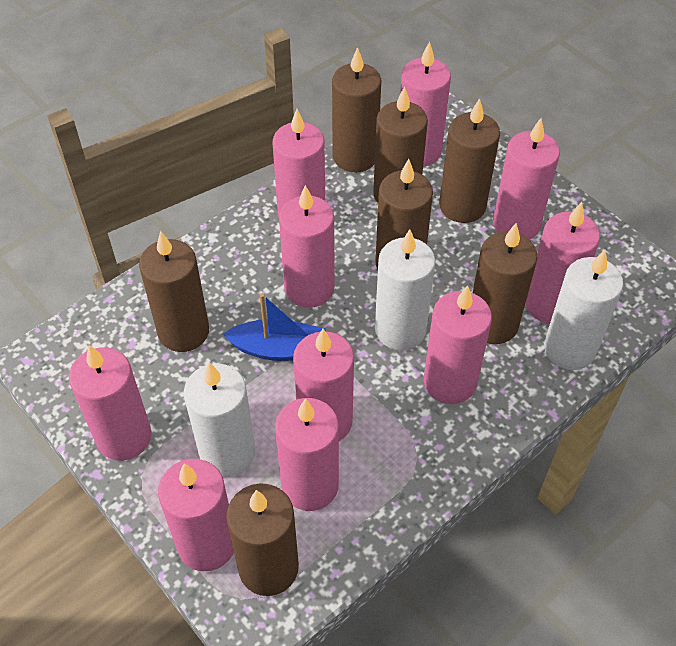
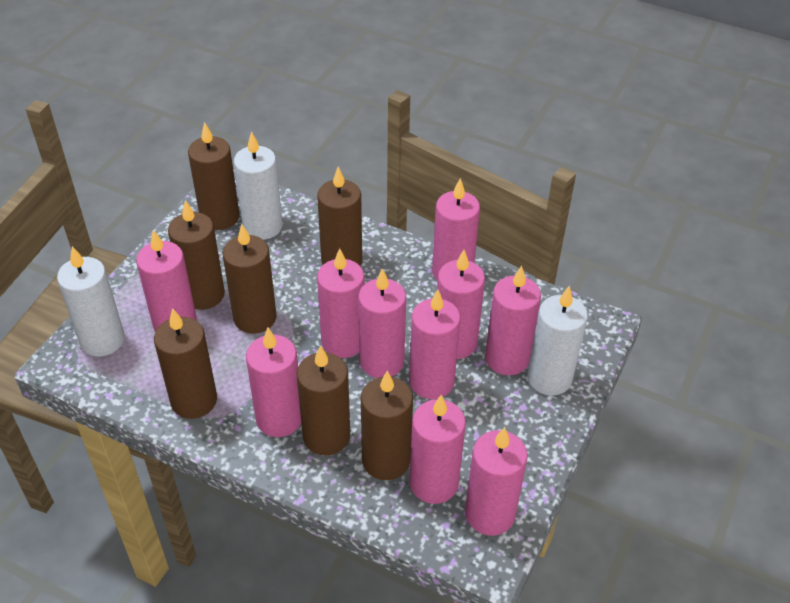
blue boat: [223,293,326,361] = 1 -> none = 0

